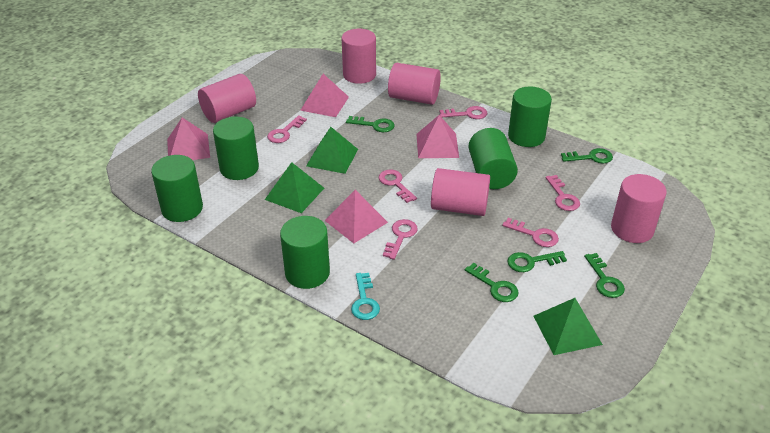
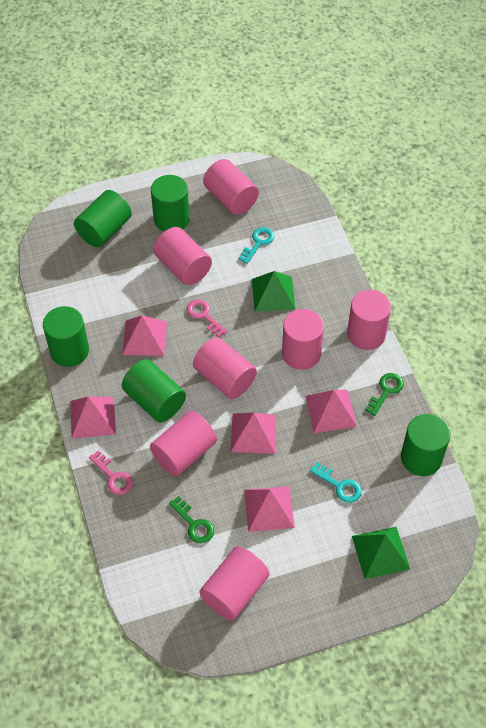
green key: [346,116,395,132] [465,263,518,302] [507,251,567,272] [561,148,613,163] [584,253,625,298] = 5 -> [169,496,214,543] [365,373,404,416] = 2
green pyramid: [265,162,324,213] [306,127,358,174] [533,298,603,355] = 3 -> [252,271,296,312] [352,527,410,579] = 2
pink cylinder: [198,74,256,123] [342,29,376,84] [388,63,441,105] [431,168,490,216] [611,174,667,243] = 5 -> [150,411,217,476] [154,227,212,285] [193,337,257,399] [199,546,270,620] [203,159,259,215] [282,309,324,370] [347,290,391,350] = 7
pink key: [267,115,307,143] [379,169,417,203] [383,219,418,260] [439,106,487,119] [502,218,559,247] [546,175,580,211] = 6 -> [89,450,133,495] [186,299,227,337] = 2
pink pyramid: [167,118,210,160] [300,74,349,117] [324,190,388,243] [416,115,459,158] = 4 -> [71,396,116,439] [122,316,167,356] [231,413,276,454] [244,486,295,532] [305,390,357,433] = 5
turquoise key: [351,273,380,320] = 1 -> [238,227,274,264] [310,462,362,503] = 2

